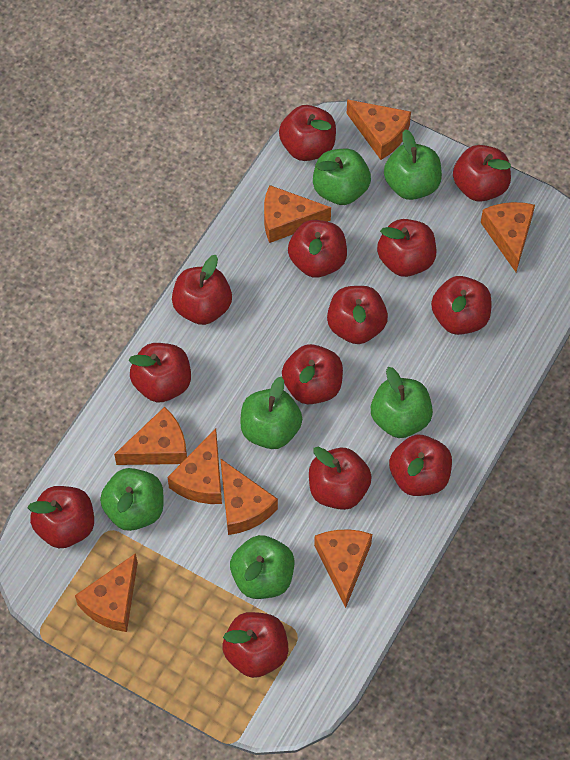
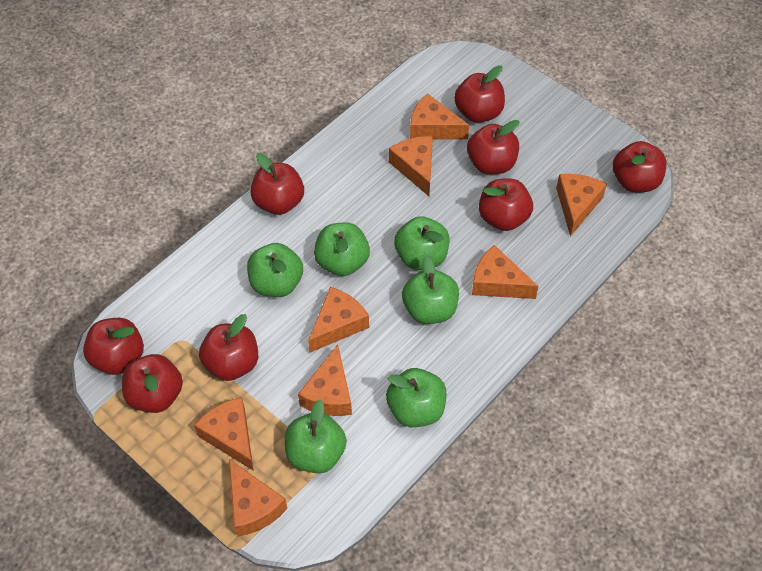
red apple: [28,486,94,548] [129,343,191,403] [172,255,232,325] [223,612,289,678] [279,105,336,161] [282,344,343,404] [288,220,347,278] [309,447,372,510] [327,286,388,344] [377,219,436,277] [389,435,452,496] [431,276,491,335] [453,145,511,202] = 13 -> [83,318,144,375] [122,354,183,413] [199,314,258,381] [250,153,304,215] [454,65,505,123] [467,120,520,175] [479,178,533,231] [613,141,667,192] = 8

